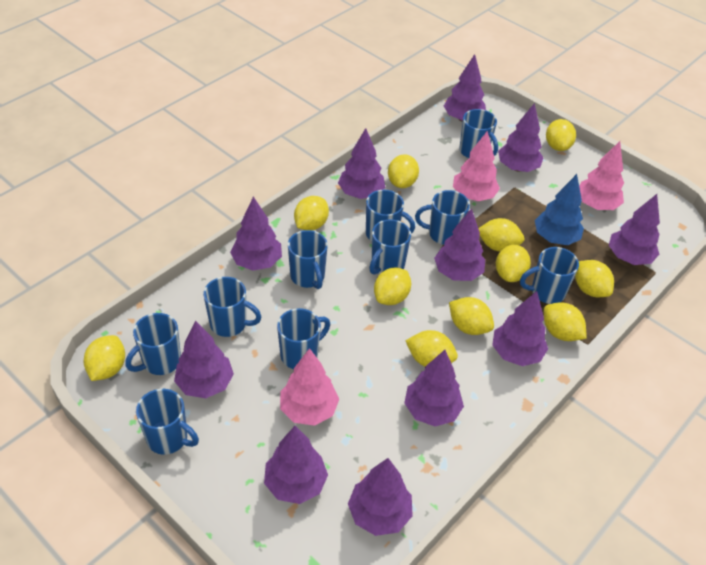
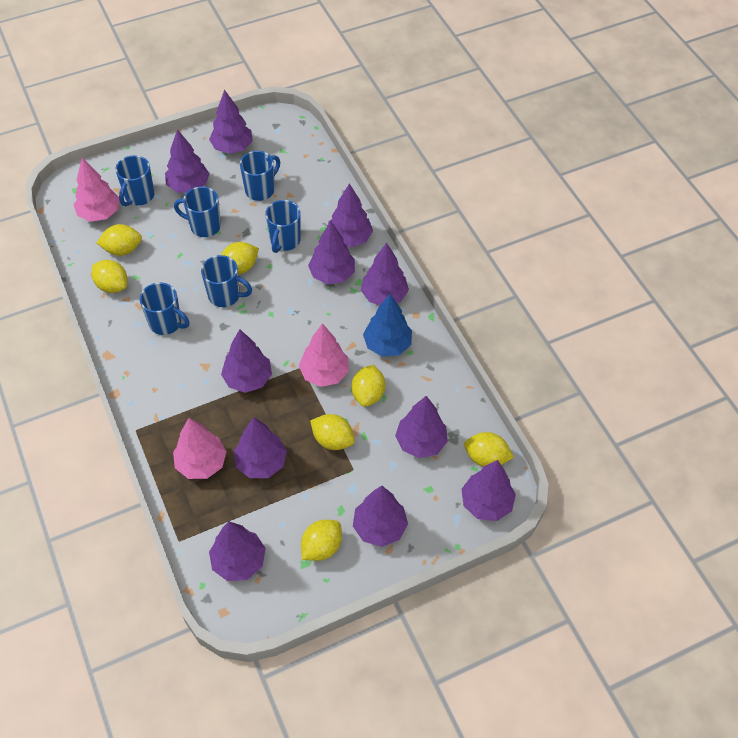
blue mug: [125,313,181,375] [136,389,199,455] [203,277,261,337] [277,308,330,369] [288,230,328,289] [366,190,415,241] [369,219,411,275] [415,190,470,245] [459,109,498,158] [520,247,579,304] = 10 -> [115,155,154,206] [140,282,189,335] [174,186,221,237] [201,255,252,307] [240,151,280,201] [265,200,301,253] = 6
yellow lemon: [84,335,125,381] [294,196,329,230] [374,267,411,305] [388,154,419,188] [405,330,458,367] [449,297,494,335] [478,218,525,252] [496,245,531,282] [544,302,587,341] [546,119,576,151] [575,260,614,297] = 11 -> [92,260,127,293] [97,224,142,256] [221,242,259,274] [301,520,342,561] [310,414,355,450] [351,365,385,407] [464,432,514,467] = 7

